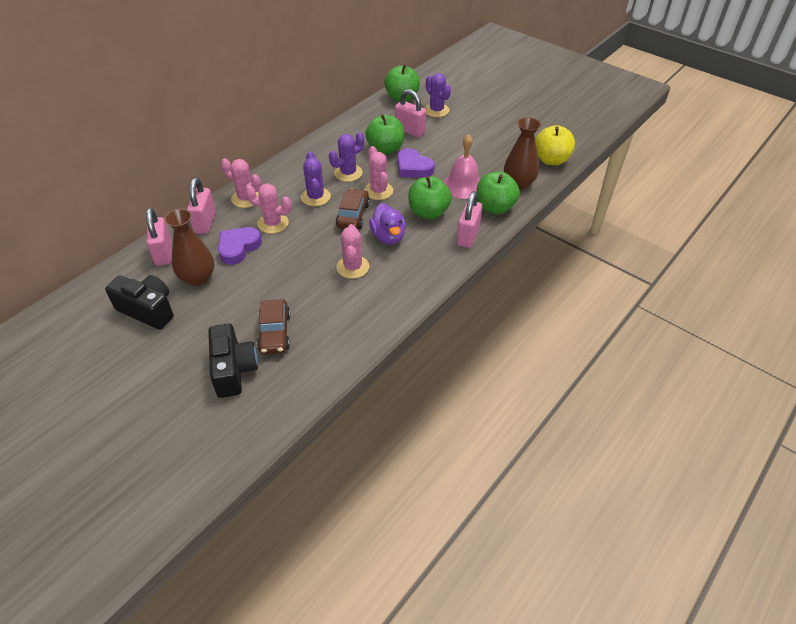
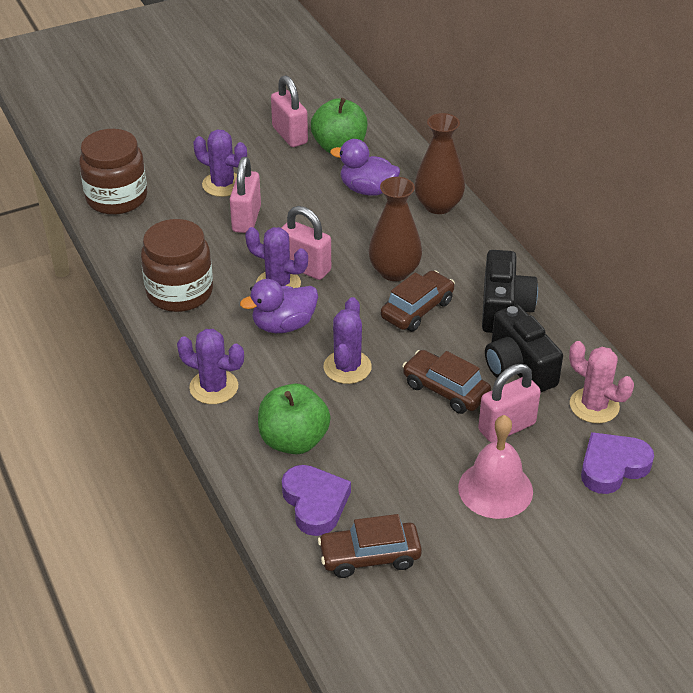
brown car: [257,299,291,354] [336,188,370,229] = 2 -> [318,514,422,578] [381,270,455,331] [402,350,491,414] = 3
brown jar: none = 0 -> [79,129,147,215] [141,219,213,312] = 2
green apple: [365,114,404,154] [384,64,420,102] [408,176,452,219] [476,171,520,214] = 4 -> [258,384,331,454] [311,98,367,153] = 2
pink cactus: [221,158,261,208] [245,183,292,234] [336,224,369,279] [364,146,393,200] = 4 -> [569,341,634,423] = 1
purple cactus: [301,152,331,206] [329,132,364,182] [424,73,451,117] = 3 -> [177,329,244,404] [193,129,247,197] [245,227,308,288] [323,297,372,384] = 4
purple duck: [369,203,406,245] = 1 -> [240,279,318,333] [330,139,400,196] = 2
yellow apple: [535,125,575,165] = 1 -> none = 0

